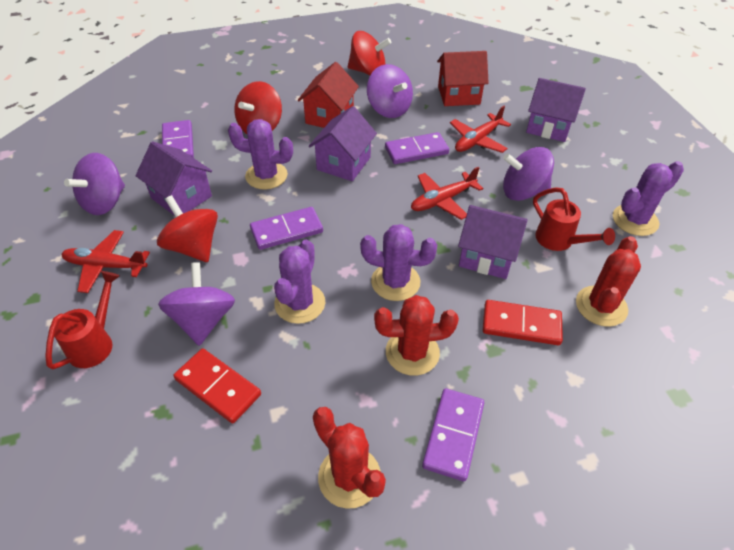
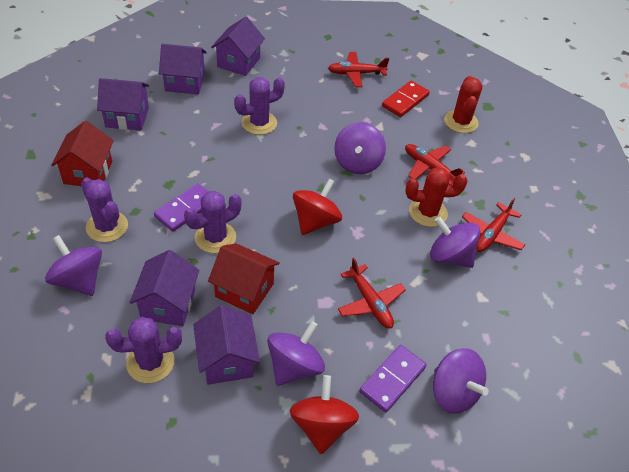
purple domino: [162,120,194,158] [250,207,323,250] [385,132,449,164] [422,388,484,481] = 4 -> [154,183,209,232] [359,345,426,412] = 2
purple house: [135,142,212,216] [309,106,377,181] [458,205,528,279] [526,78,586,142] = 4 -> [97,78,149,131] [130,250,199,326] [159,44,207,95] [193,305,260,385] [211,17,265,76] = 5
purple spinning top: [64,153,125,215] [158,262,235,346] [367,64,413,118] [503,147,554,201] = 4 -> [45,235,102,296] [267,321,325,386] [334,122,386,174] [430,216,480,268] [433,348,489,413] = 5
red cactus: [313,407,386,509] [374,295,459,376] [576,236,641,327] = 3 -> [405,167,468,227] [444,76,482,133] = 2
red domino: [173,348,261,423] [483,300,563,345] = 2 -> [382,81,430,117] = 1
red plane: [61,230,150,293] [411,167,483,220] [450,106,511,153] = 3 -> [328,52,389,87] [338,258,406,328] [405,144,465,185] [462,197,525,252] = 4
red spinning top: [157,195,218,262] [234,81,282,134] [348,31,391,75] = 3 -> [290,375,359,454] [293,179,342,235] = 2
red watering can: [45,271,120,369] [533,187,615,251] = 2 -> none = 0

